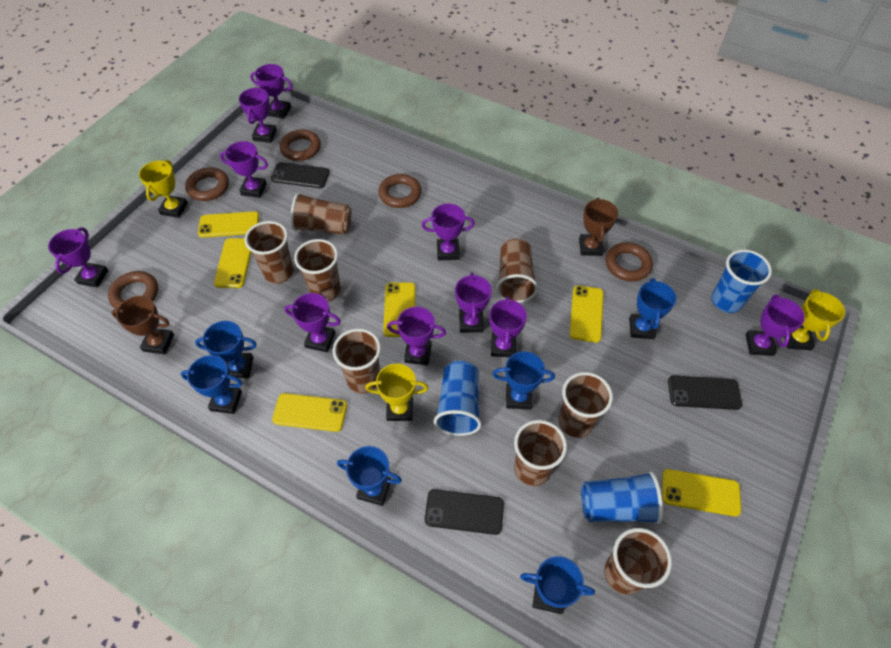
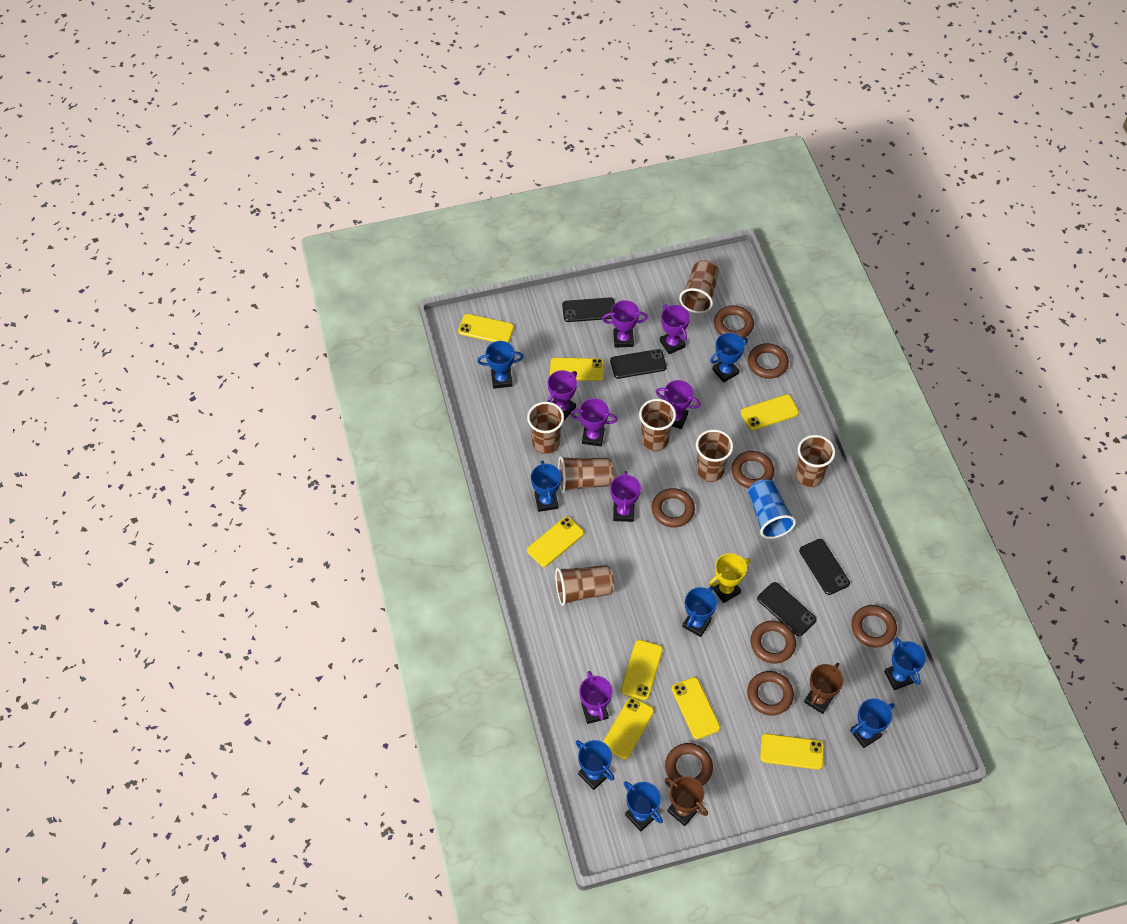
black phone: [271,162,330,188] [425,489,504,535] [668,375,742,410] = 3 -> [562,297,615,322] [610,349,667,379] [757,582,817,636] [799,539,850,595] = 4
blue cup: [434,361,482,436] [581,471,663,524] [711,249,772,313] = 3 -> [748,479,796,539] = 1
blue trophy: [181,355,242,414] [195,321,257,378] [337,446,402,506] [492,351,555,410] [520,556,595,614] [629,278,676,339] = 6 -> [477,341,524,389] [531,460,561,512] [576,740,614,790] [624,781,663,831] [683,586,717,637] [710,333,748,382] [850,698,895,748] [884,638,926,690] = 8
brown cup: [244,221,294,284] [290,192,352,235] [294,239,341,302] [333,328,381,394] [496,239,538,303] [514,420,567,486] [558,372,613,438] [604,528,672,595] = 8 -> [527,402,564,454] [555,565,614,606] [558,456,613,493] [639,399,676,451] [679,260,719,313] [696,429,733,482] [795,435,835,487] = 7
brown ring: [108,271,158,309] [185,167,229,201] [280,130,321,161] [378,174,422,208] [606,242,653,281] = 5 -> [652,488,695,527] [665,743,713,786] [714,305,754,338] [732,451,774,488] [747,671,794,715] [748,343,789,379] [751,620,796,664] [851,605,897,648] = 8
purple trophy: [48,227,109,288] [220,141,268,198] [239,88,277,143] [250,64,293,119] [285,293,341,352] [387,307,446,365] [422,204,475,261] [455,272,492,333] [489,296,527,357] [745,295,805,356] = 10 -> [548,370,577,420] [570,398,617,446] [579,671,612,724] [602,300,648,348] [610,471,641,522] [656,380,701,429] [660,305,690,354] = 7
yellow phone: [198,211,259,237] [214,238,252,288] [272,393,347,432] [383,282,416,337] [569,285,604,343] [662,469,742,516] = 6 -> [458,314,514,343] [527,516,584,567] [550,358,604,381] [603,697,654,759] [621,640,663,700] [671,677,720,739] [741,394,799,430] [760,734,824,770] = 8
yellow trophy: [139,160,188,218] [365,364,429,421] [785,289,845,350] = 3 -> [709,553,751,603] = 1

